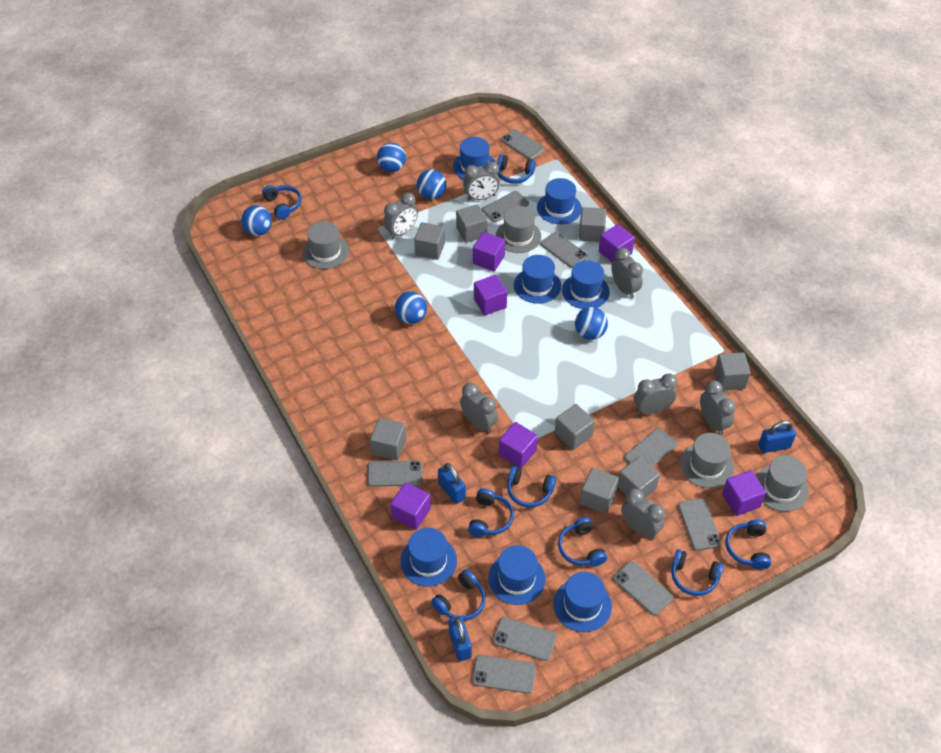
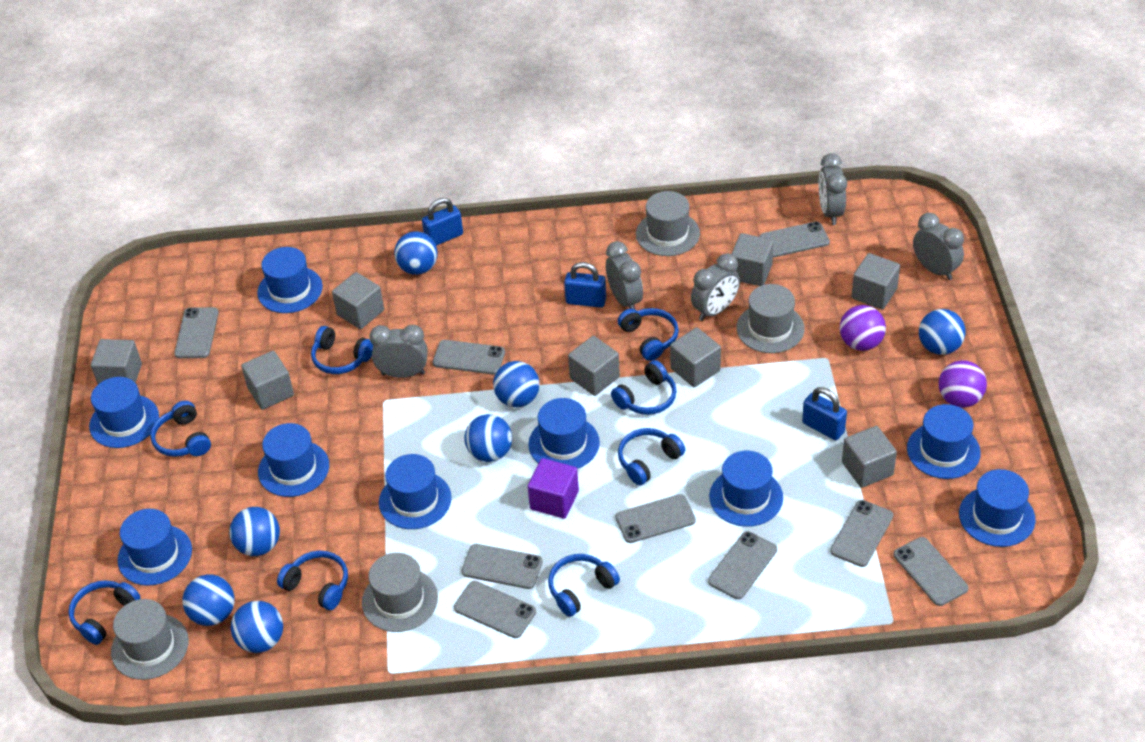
blue ball: [241,205,272,236] [377,143,406,172] [395,292,427,324] [417,169,446,199] [575,307,608,340] = 5 -> [183,575,235,626] [229,507,280,556] [231,601,283,653] [394,231,438,275] [464,414,512,462] [493,361,540,407] [919,309,966,355] = 7
blue hat: [400,528,457,587] [453,137,496,179] [488,545,546,605] [514,255,561,304] [537,178,582,224] [553,572,612,632] [562,260,610,309] = 7 -> [89,377,159,448] [117,509,192,586] [257,247,323,313] [258,423,329,497] [379,454,452,529] [528,398,600,469] [709,450,783,527] [907,404,981,479] [959,469,1036,547] = 9
grey clock: [383,193,418,239] [460,383,498,433] [463,161,500,201] [611,248,643,299] [621,488,665,540] [634,373,677,415] [700,380,736,435] = 7 -> [369,325,428,378] [606,241,643,309] [691,253,740,321] [819,153,847,225] [913,213,964,280] = 5
purple ball: none = 0 -> [840,305,886,351] [939,360,987,408] = 2
purple cube: [390,482,431,530] [473,232,505,271] [474,275,507,315] [499,422,538,468] [599,224,635,262] [722,470,766,516] = 6 -> [528,458,579,519] = 1

